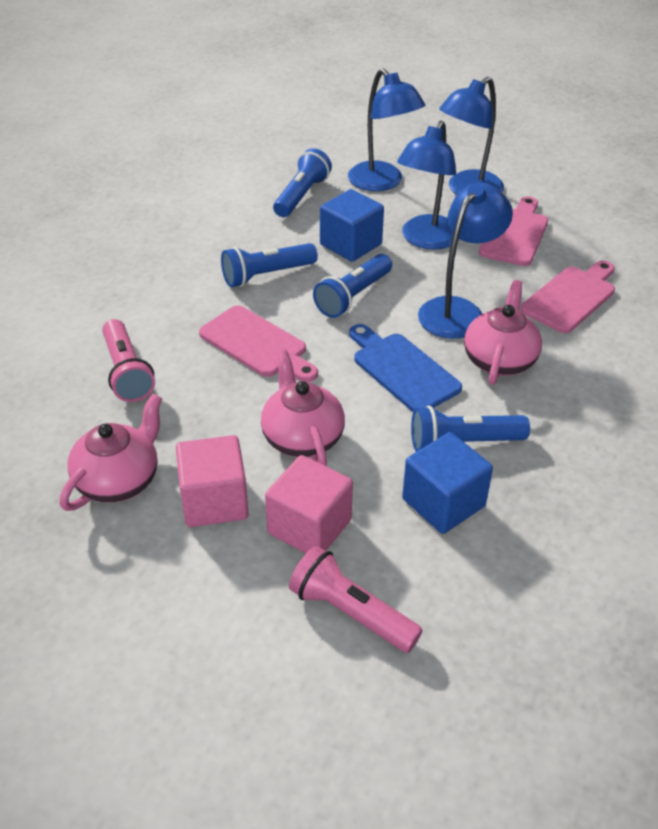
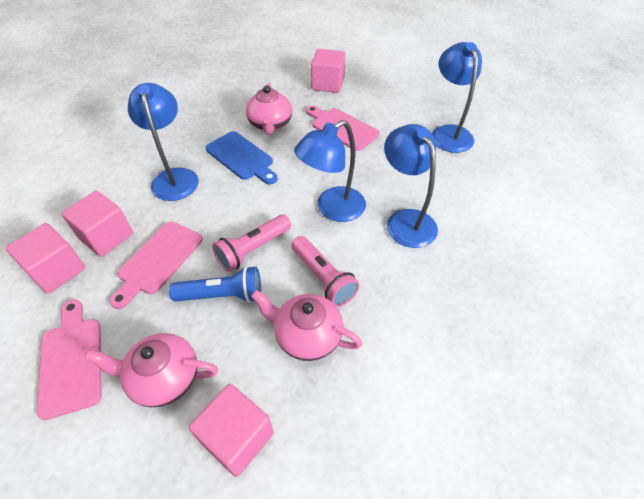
blue cube: [320,189,384,262] [402,432,493,534] = 2 -> none = 0
blue flashlight: [221,243,318,287] [273,148,332,217] [313,254,392,318] [411,406,530,452] = 4 -> [169,266,261,303] = 1
pink cube: [176,435,249,527] [265,455,353,553] = 2 -> [6,223,86,294] [62,191,133,257] [189,384,274,477] [311,49,345,93] = 4

